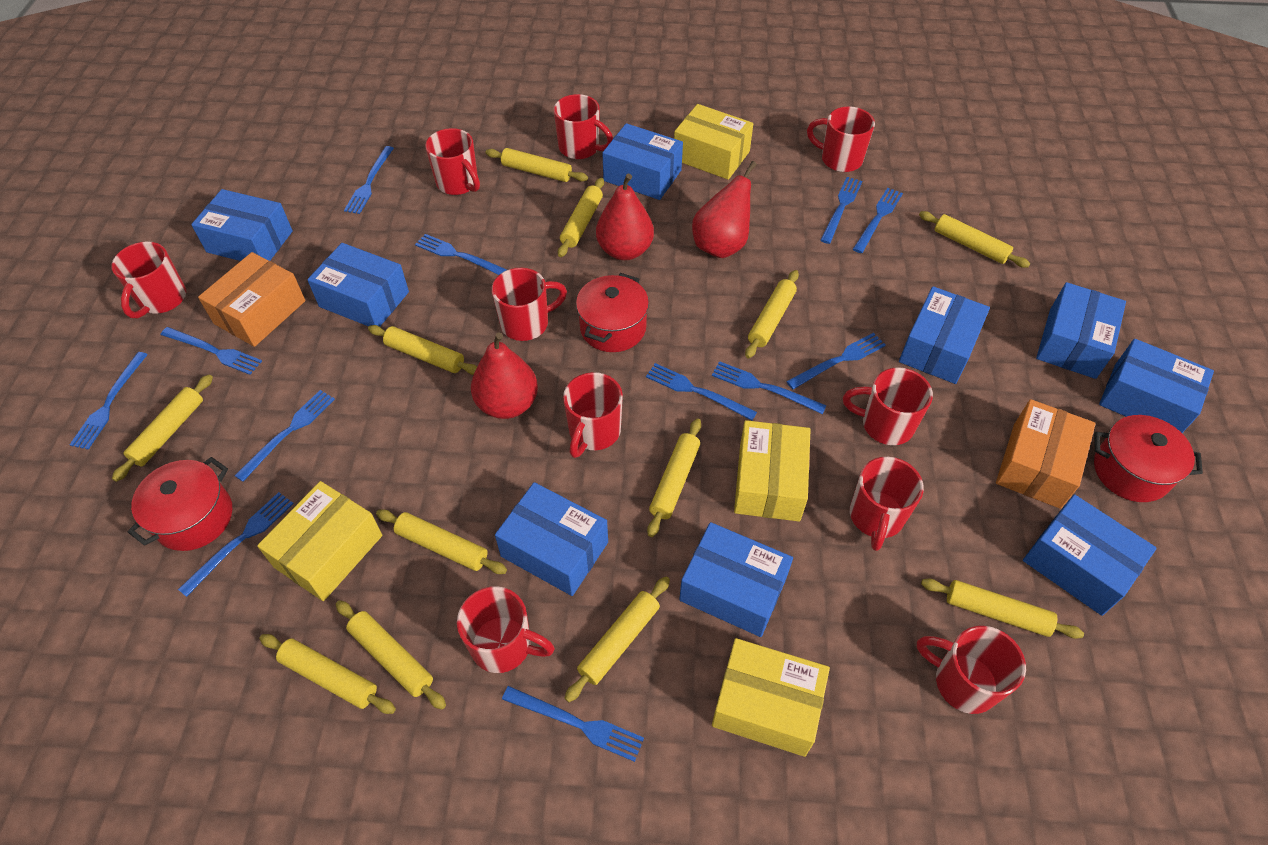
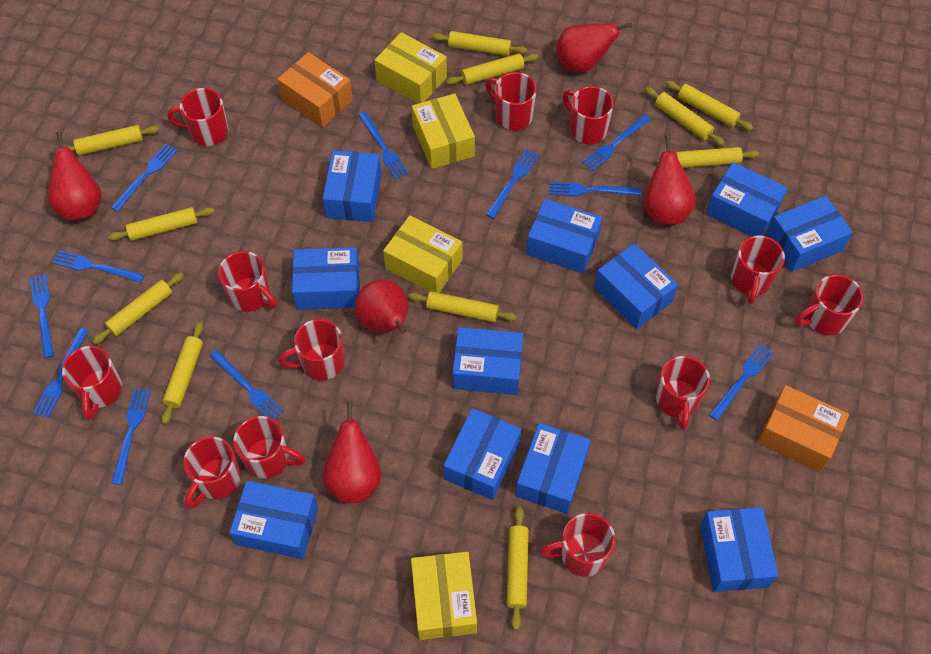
blue box: [191,189,293,261] [307,243,409,327] [495,482,608,596] [602,123,683,200] [679,522,793,637] [899,286,990,384] [1023,495,1157,616] [1036,282,1126,379] [1099,339,1214,433] = 9 -> [229,481,318,559] [292,247,360,310] [323,150,382,222] [443,408,521,500] [452,327,523,395] [516,423,591,514] [526,199,602,274] [594,243,678,329] [700,507,778,592] [706,162,788,236] [766,196,853,272] = 11
blue fork: [70,352,148,450] [161,327,262,375] [178,492,294,597] [235,390,335,482] [344,146,394,214] [415,234,507,275] [502,686,644,762] [646,363,757,421] [712,361,827,414] [786,333,886,389] [820,177,862,244] [853,188,903,253] = 12 -> [30,274,54,358] [33,328,89,418] [53,250,145,283] [111,144,178,212] [111,389,151,485] [209,350,284,419] [358,111,408,180] [486,149,539,219] [549,182,641,196] [582,114,651,171] [709,343,774,421] = 11
red mug: [111,241,186,318] [425,128,480,195] [457,586,555,673] [492,268,567,341] [554,94,613,159] [563,372,623,458] [807,106,875,172] [843,367,933,445] [850,457,924,551] [917,626,1026,714] = 10 -> [62,346,122,420] [167,88,229,146] [183,436,241,509] [218,251,277,312] [233,416,306,479] [278,319,345,381] [485,72,537,130] [540,513,616,577] [563,86,614,144] [656,356,710,430] [731,235,785,304] [795,274,863,335] = 12
red pear: [471,333,538,419] [596,174,654,260] [692,161,757,258] = 3 -> [48,132,102,221] [323,402,382,503] [355,280,408,334] [556,22,632,72] [644,135,696,225] = 5
red pot: [128,457,232,551] [576,273,649,352] [1094,415,1203,502] = 3 -> none = 0
yellow rolling pin: [112,374,213,482] [260,634,396,714] [336,600,446,710] [368,325,477,375] [376,509,507,574] [486,148,588,182] [558,178,604,257] [564,576,670,702] [647,418,701,537] [745,270,799,358] [919,211,1030,268] [921,578,1084,639] = 12 -> [68,125,160,155] [92,272,184,344] [108,207,215,241] [162,322,204,424] [408,291,517,322] [432,31,527,56] [446,53,539,85] [507,506,529,630] [645,87,725,146] [657,147,759,168] [665,81,754,131] = 11

